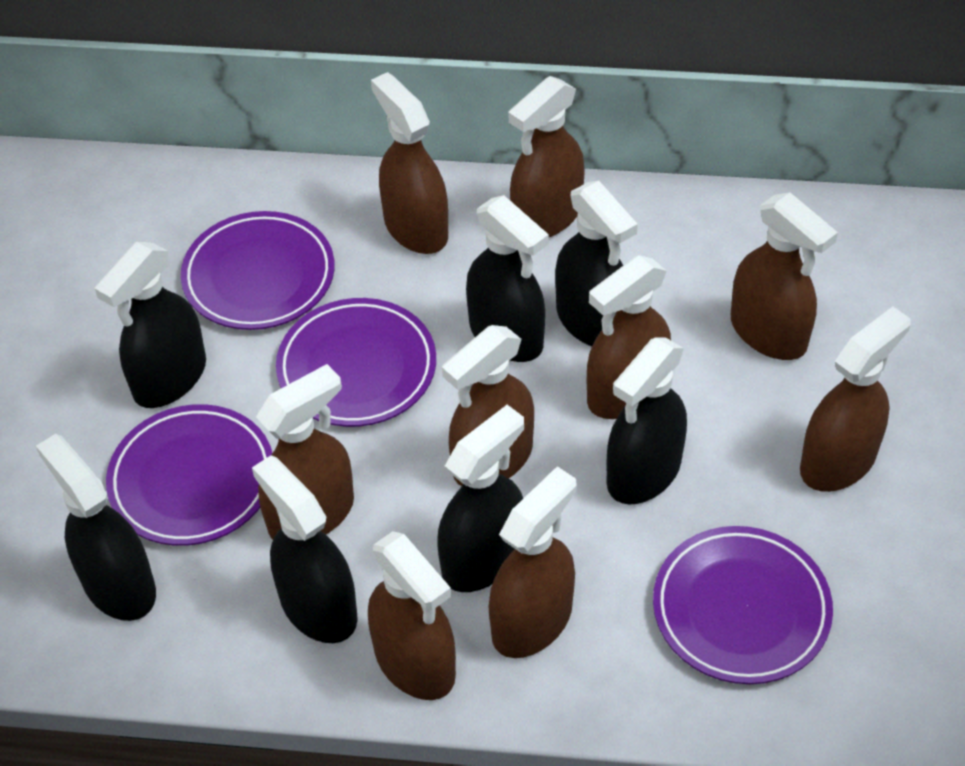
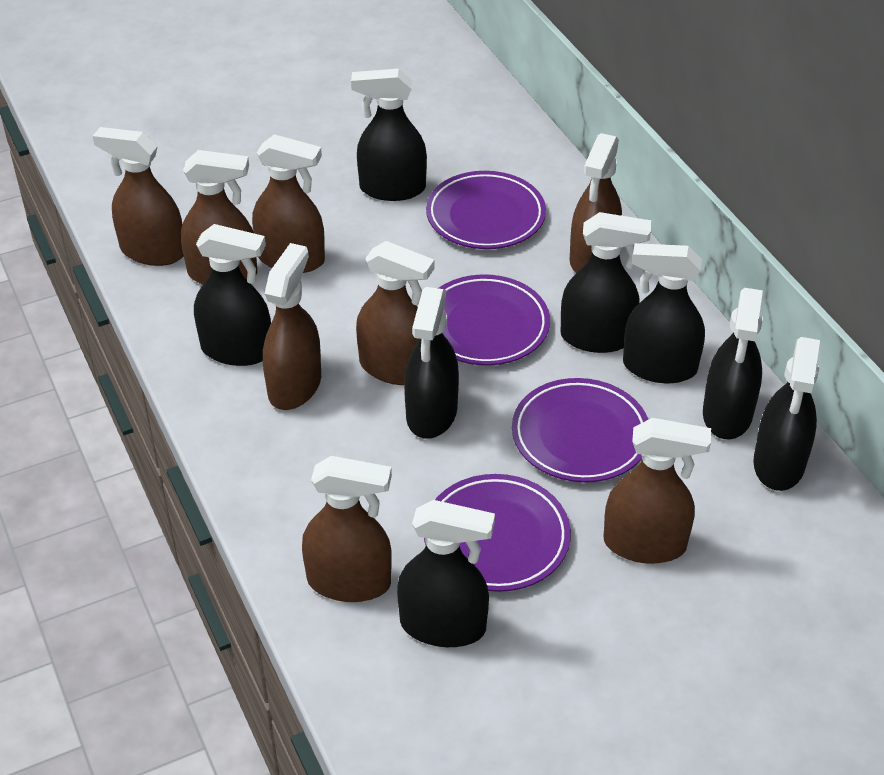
black spray bottle: [36,434,156,621] [95,242,206,408] [252,455,358,643] [437,405,524,592] [466,195,549,362] [555,181,638,346] [606,337,687,504] = 7 -> [194,224,271,366] [351,69,427,201] [397,500,495,647] [404,287,459,439] [561,212,651,353] [623,243,705,383] [703,288,763,439] [753,337,820,491] = 8
brown spray bottle: [256,364,354,539] [368,531,456,700] [371,72,448,254] [442,325,534,486] [488,466,577,658] [508,76,585,237] [587,255,671,419] [731,192,838,360] [800,307,910,492] = 9 -> [93,127,184,266] [181,150,257,285] [252,134,325,273] [263,243,321,410] [302,456,392,602] [356,241,434,385] [570,133,622,273] [603,418,711,564] = 8

